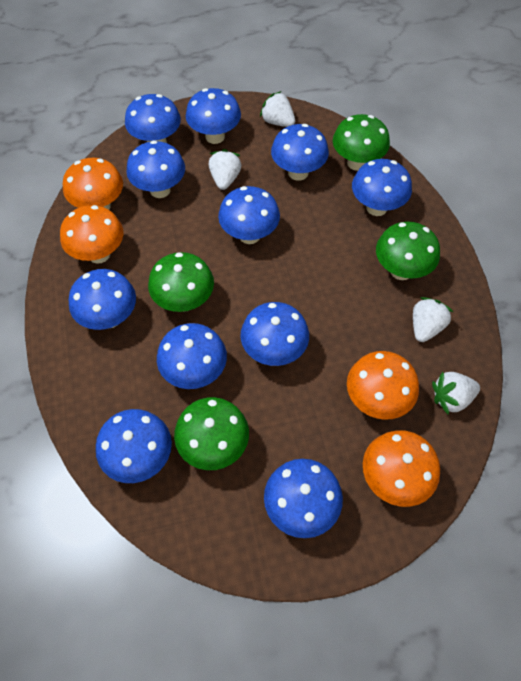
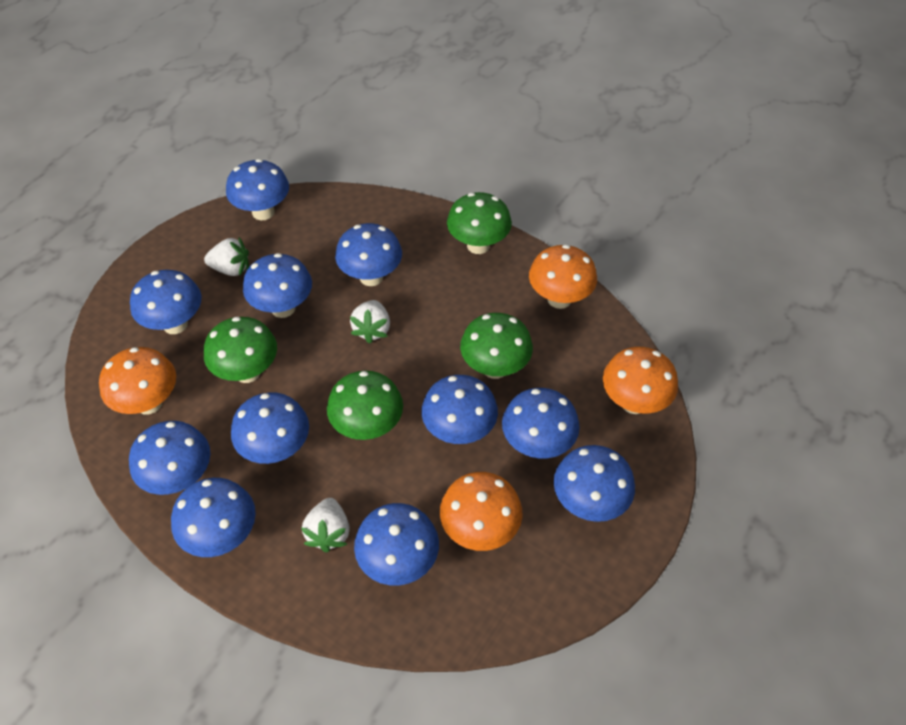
white strawberry: [209,149,241,190] [260,91,295,127] [413,297,453,342] [432,372,480,414] = 4 -> [204,237,249,276] [301,498,350,553] [350,300,390,344] = 3

